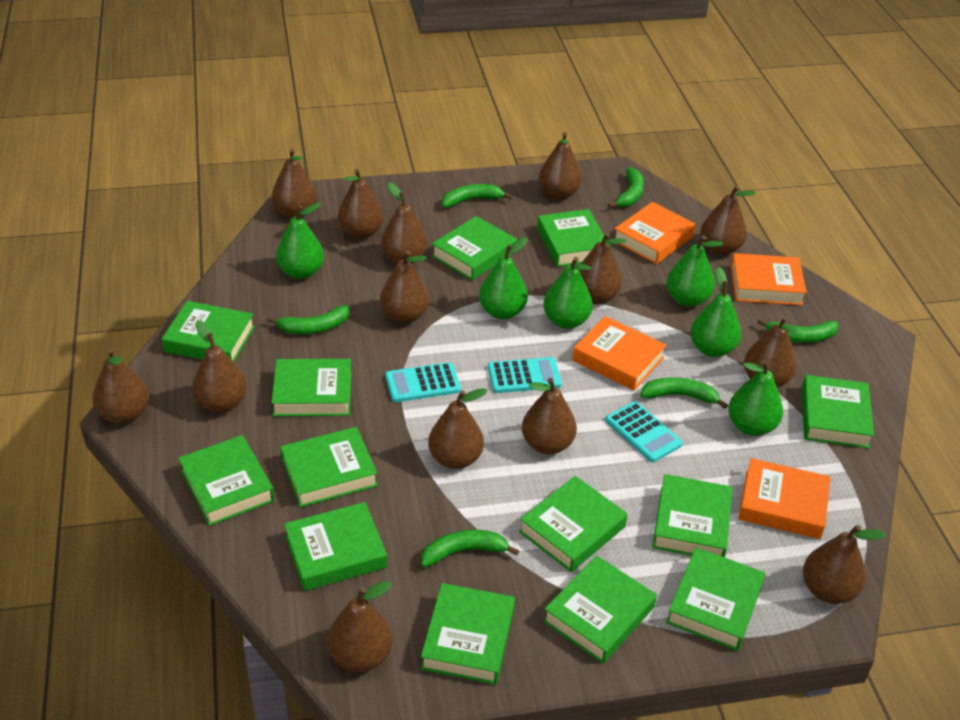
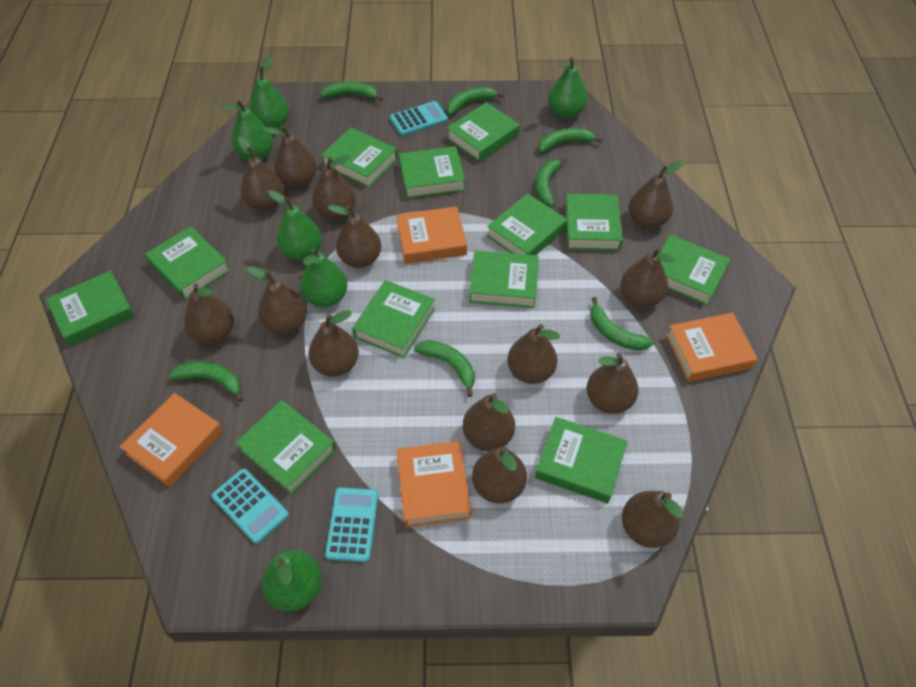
green banana: [268,305,349,334] [421,530,519,568] [442,184,513,208] [608,167,644,208] [640,377,728,409] [757,319,839,343] = 6 -> [169,362,243,402] [320,81,383,102] [414,340,475,397] [447,87,504,115] [535,157,568,206] [539,128,603,152] [590,297,654,351] = 7
green book: [162,301,255,362] [178,435,275,526] [271,359,352,416] [280,427,378,507] [284,502,387,591] [421,583,515,685] [432,216,517,281] [519,476,628,572] [537,209,610,267] [543,555,657,664] [653,474,733,557] [666,547,765,651] [802,375,874,448] = 13 -> [46,271,135,347] [145,226,230,300] [235,400,336,494] [321,127,398,188] [352,280,435,358] [399,146,465,198] [447,102,520,162] [469,251,539,308] [487,193,567,255] [535,417,628,503] [565,194,623,251] [659,234,731,305] = 12

